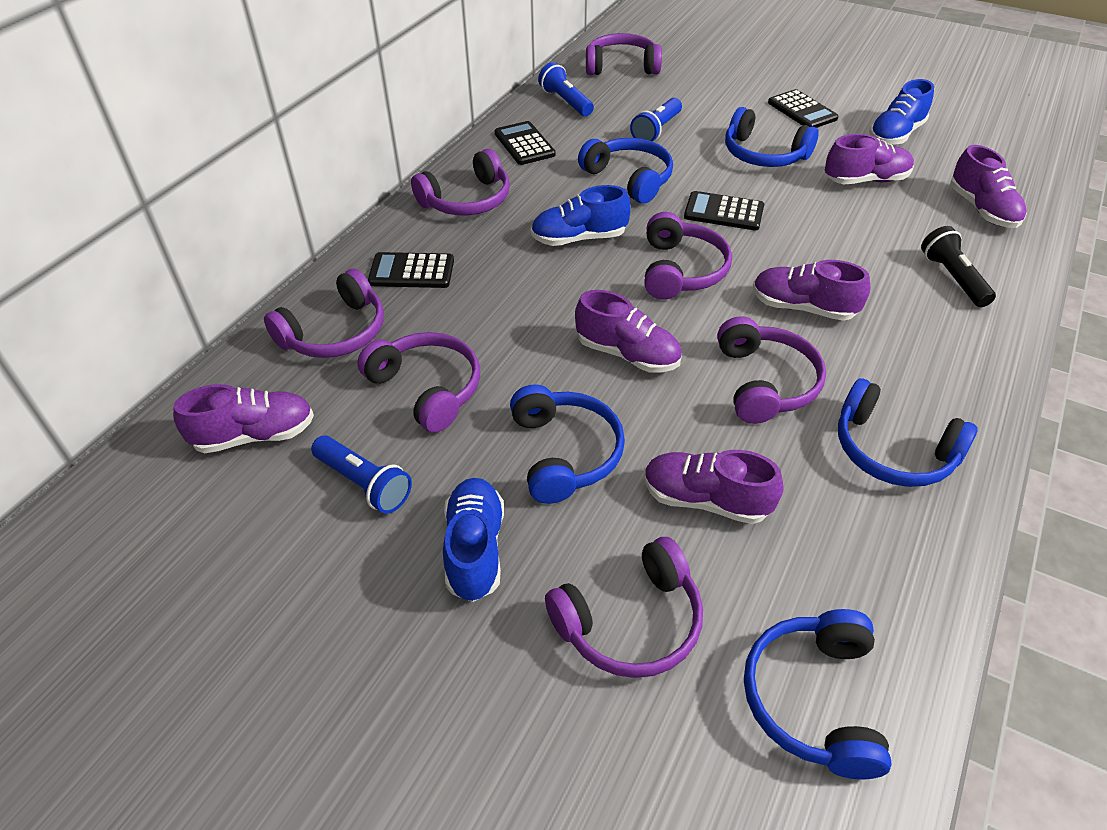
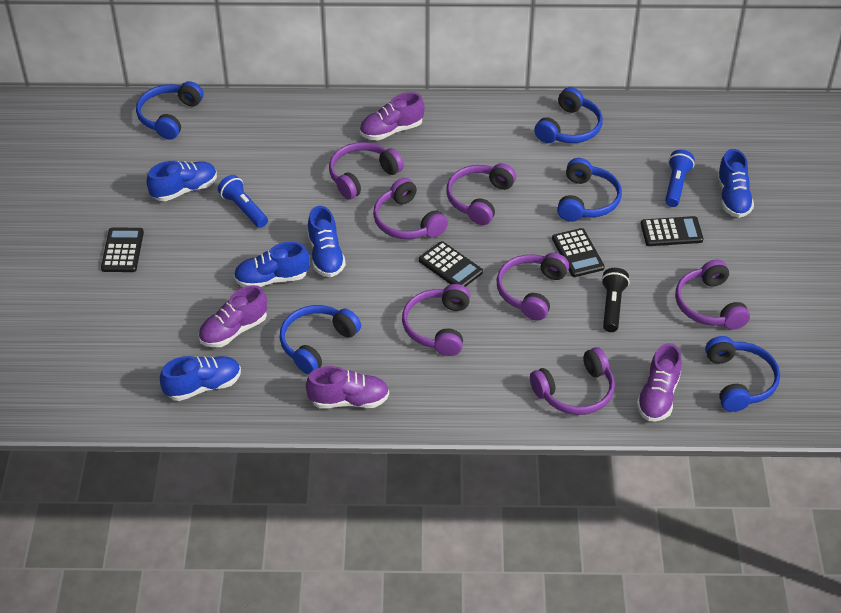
blue flashlight: [311,436,412,513] [538,62,594,116] [630,98,682,142] = 3 -> [218,175,268,228] [665,150,694,207] = 2
blue shoe: [443,478,504,602] [531,185,631,246] [869,79,934,145] = 3 -> [146,161,217,201] [160,356,241,401] [234,242,310,287] [307,206,346,277] [717,149,754,218] = 5
purple shoe: [173,384,314,453] [575,290,682,373] [644,450,784,524] [753,260,870,321] [825,134,914,184] [950,145,1027,228] = 6 -> [198,285,267,348] [306,366,389,408] [360,92,425,140] [636,343,682,422] = 4

